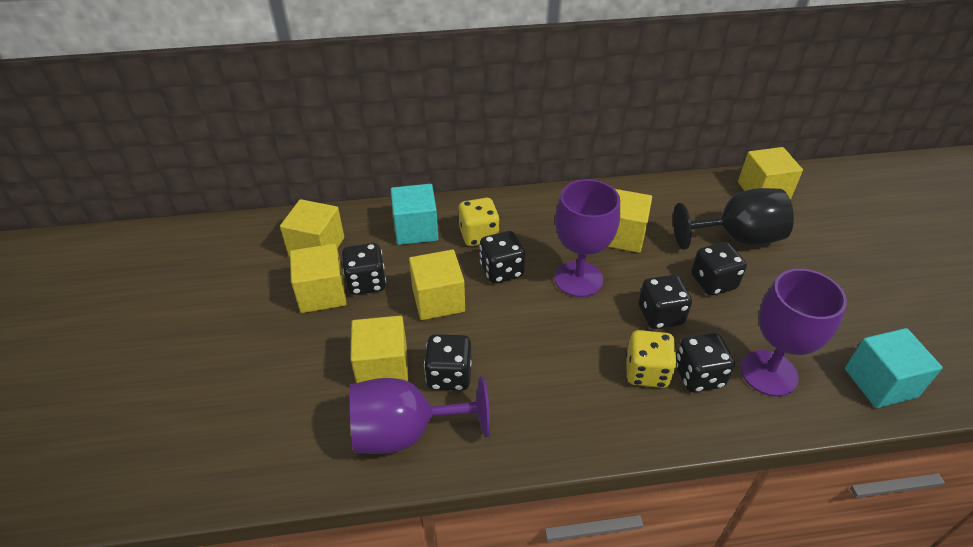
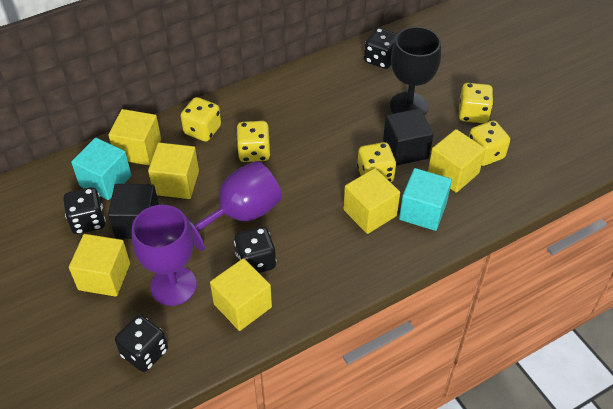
black cube: none = 0 -> [108,184,159,239] [383,109,433,166] = 2
black dice: [342,243,386,295] [424,334,472,391] [480,231,525,283] [638,275,692,329] [676,333,735,392] [691,242,747,295] = 6 -> [63,187,106,234] [115,315,168,372] [234,227,276,273] [364,28,397,69] = 4
purple goblet: [350,376,490,454] [554,179,620,297] [741,269,847,397] = 3 -> [132,205,197,306] [185,161,282,251] = 2
yellow dice: [459,198,500,246] [626,330,677,388] = 2 -> [181,97,221,142] [236,121,270,162] [357,142,396,182] [459,83,493,123] [469,120,510,166] = 5

